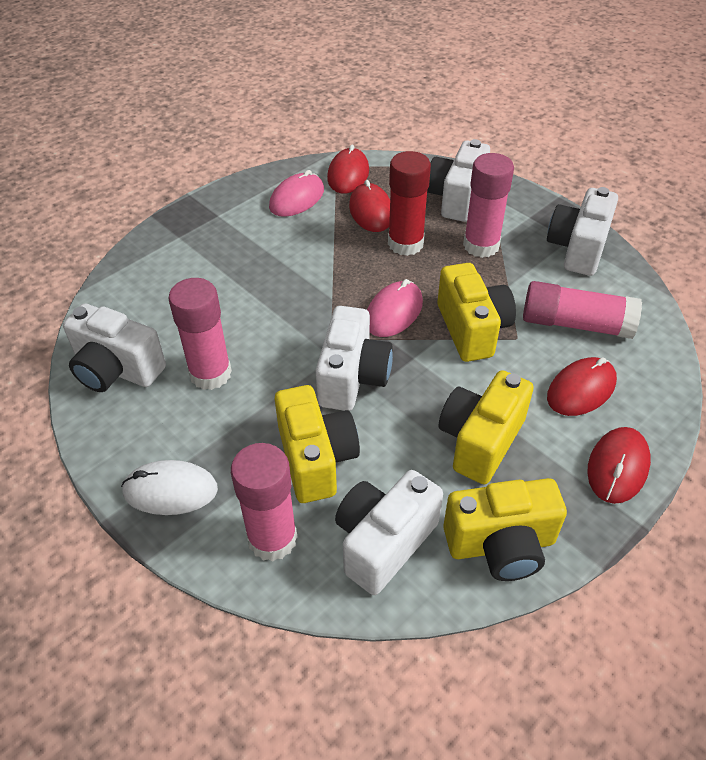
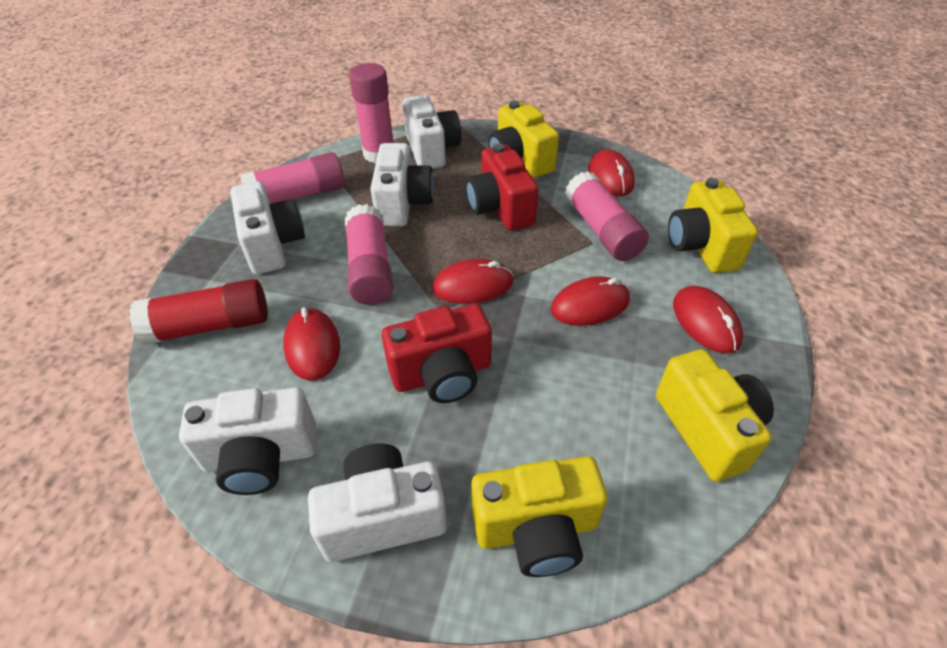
pink mouse: [269,170,324,217] [367,279,423,337] = 2 -> none = 0
red camera: none = 0 -> [382,304,492,403] [466,143,538,230] = 2
red mouse: [327,144,369,194] [349,180,390,232] [547,357,617,416] [587,427,651,504] = 4 -> [283,307,340,381] [433,259,513,304] [550,276,630,326] [588,149,635,196] [673,286,743,353] = 5
white mouse: [121,460,218,515] = 1 -> none = 0

